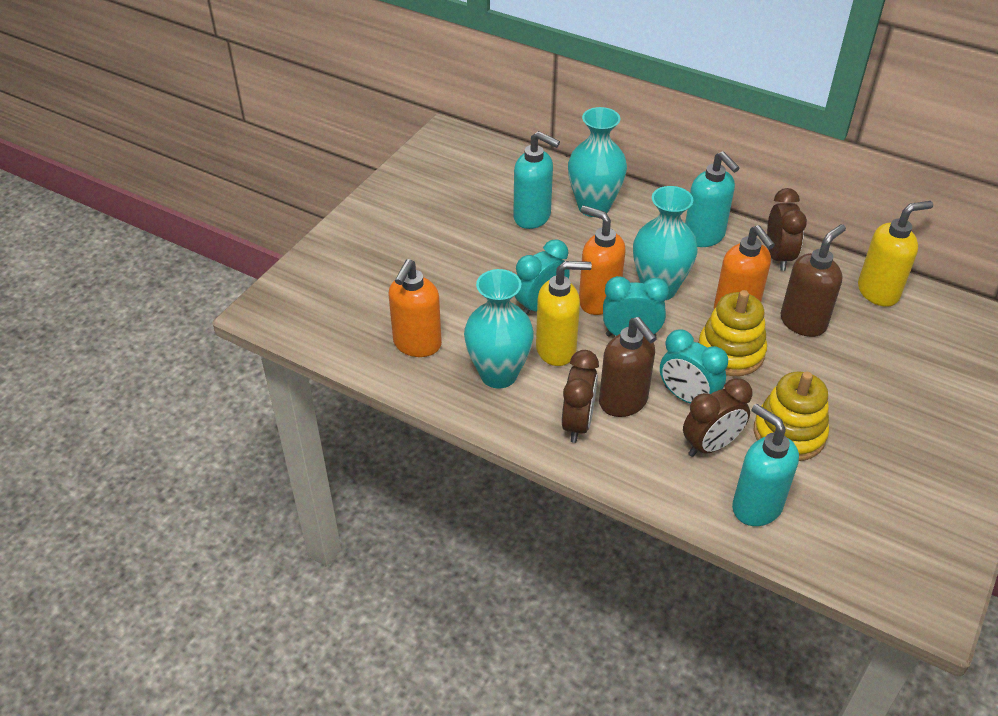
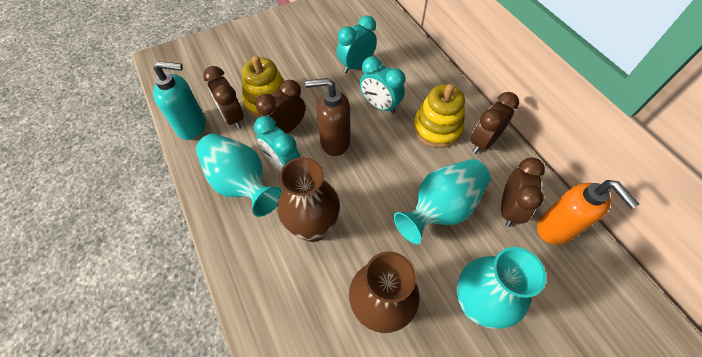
brown clock: [562,350,599,443] [683,378,752,457] [767,188,807,271] = 3 -> [203,66,244,130] [255,80,305,134] [471,92,519,154] [501,157,545,227] = 4
brown soap dispenser: [599,317,657,417] [780,224,846,337] = 2 -> [305,78,350,156] = 1
brown vase: none = 0 -> [277,157,340,242] [349,251,420,333] = 2
orange soap dispenser: [389,259,442,357] [579,205,626,315] [714,225,775,309] = 3 -> [537,180,639,245] = 1
turquoise soap dispenser: [513,131,560,229] [685,151,739,247] [732,404,799,526] = 3 -> [153,61,206,140] = 1
yellow soap dispenser: [536,261,592,366] [858,201,933,307] = 2 -> none = 0

